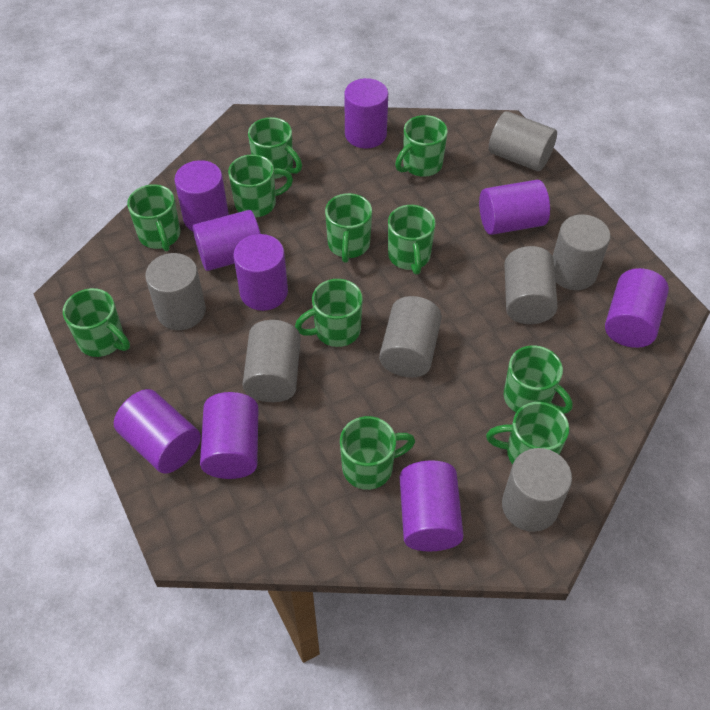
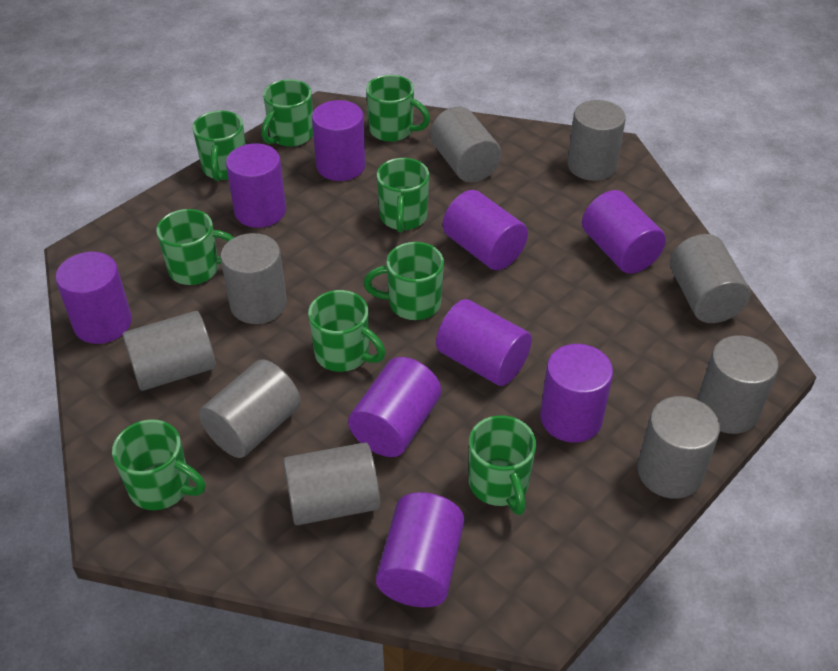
green mug: [63,288,130,357] [127,184,180,251] [228,154,293,218] [248,117,302,179] [295,279,363,347] [325,193,372,263] [340,416,415,490] [388,205,436,275] [395,115,448,177] [486,402,569,464] [504,345,573,414] = 11 -> [112,419,206,510] [156,209,234,285] [193,111,245,181] [261,79,313,147] [308,290,386,372] [364,242,444,320] [366,75,430,142] [377,158,429,233] [469,415,536,515] = 9
grey cylinder: [145,253,206,330] [242,320,301,402] [379,296,442,377] [489,111,557,171] [502,448,572,532] [504,246,558,324] [553,215,611,290] = 7 -> [122,311,216,391] [199,359,301,458] [221,233,287,324] [283,442,380,525] [430,106,501,182] [567,100,626,181] [637,396,720,499] [670,234,750,323] [697,336,779,434] = 9

